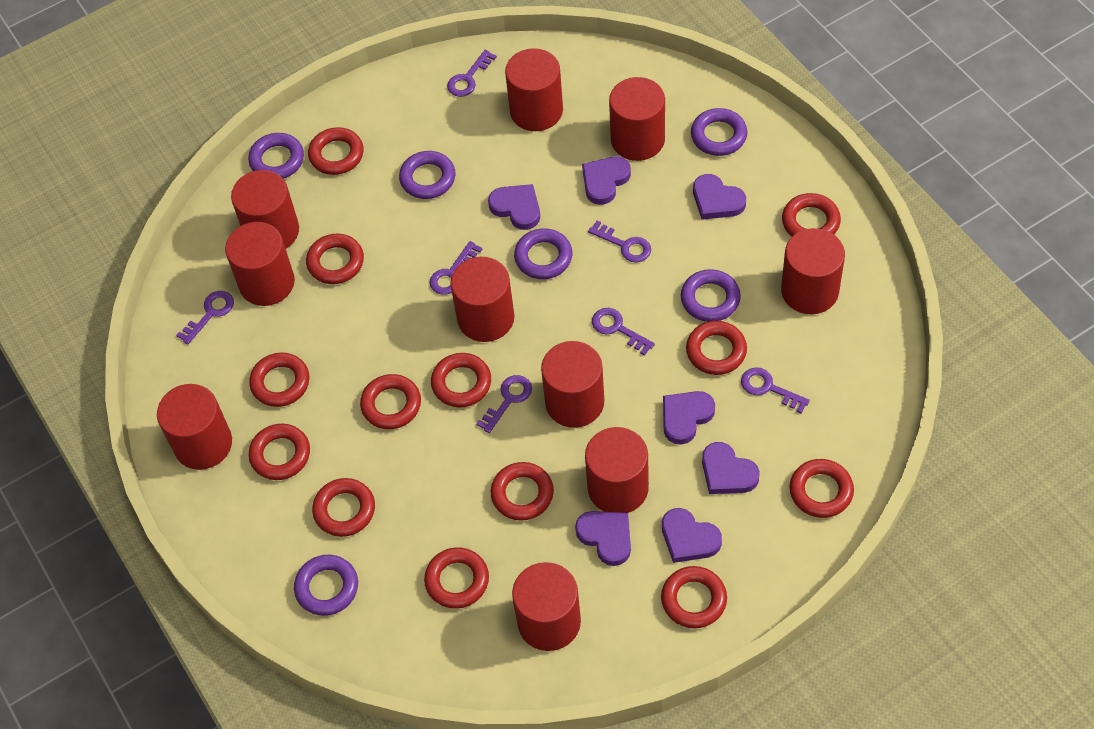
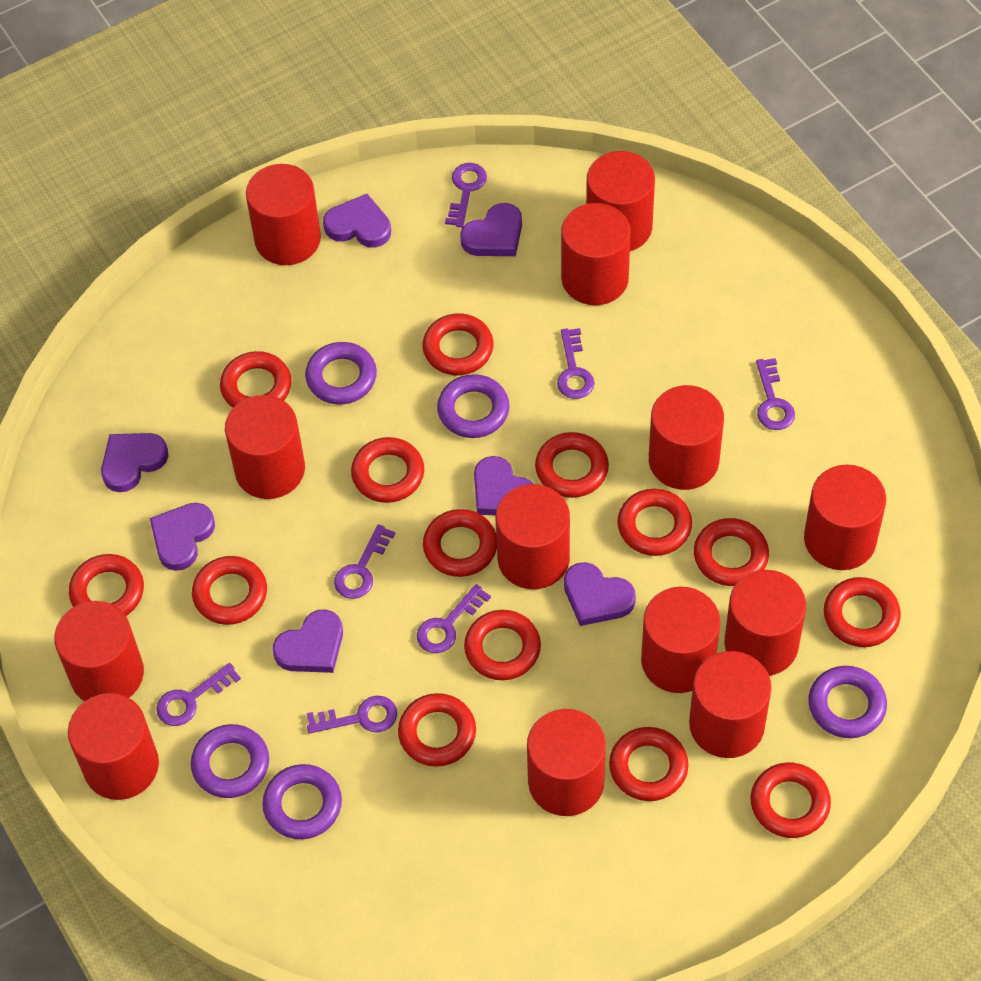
purple ring: [248,133,304,179] [294,555,358,616] [399,151,455,199] [514,228,572,279] [681,269,741,322] [691,108,748,156] = 6 -> [191,724,269,798] [262,764,342,839] [305,342,377,404] [437,374,510,438] [808,666,887,738] = 5
red cylinder: [157,384,232,470] [225,222,295,306] [231,170,299,249] [451,257,515,342] [505,48,563,131] [512,562,581,651] [541,341,604,428] [585,427,649,513] [609,77,665,161] [781,228,845,314] = 10 -> [54,601,144,701] [68,693,159,800] [225,395,305,499] [246,164,321,265] [496,484,570,589] [527,709,606,816] [561,203,631,305] [586,151,655,251] [641,587,720,693] [649,385,724,490] [689,651,772,758] [724,570,806,676] [804,465,886,570] = 13
red ring: [249,353,309,407] [249,424,310,480] [306,234,364,284] [308,127,364,175] [312,478,375,537] [360,374,421,429] [424,547,489,609] [431,353,491,407] [491,462,554,521] [661,566,727,628] [686,321,747,375] [782,193,841,237] [789,459,854,518] = 13 -> [69,554,144,616] [192,556,267,625] [220,351,292,408] [351,437,424,503] [398,693,476,767] [422,314,494,375] [423,509,497,577] [464,610,541,680] [535,432,609,498] [609,727,688,801] [617,489,692,556] [694,518,769,586] [751,763,831,838] [824,577,901,647] = 14

